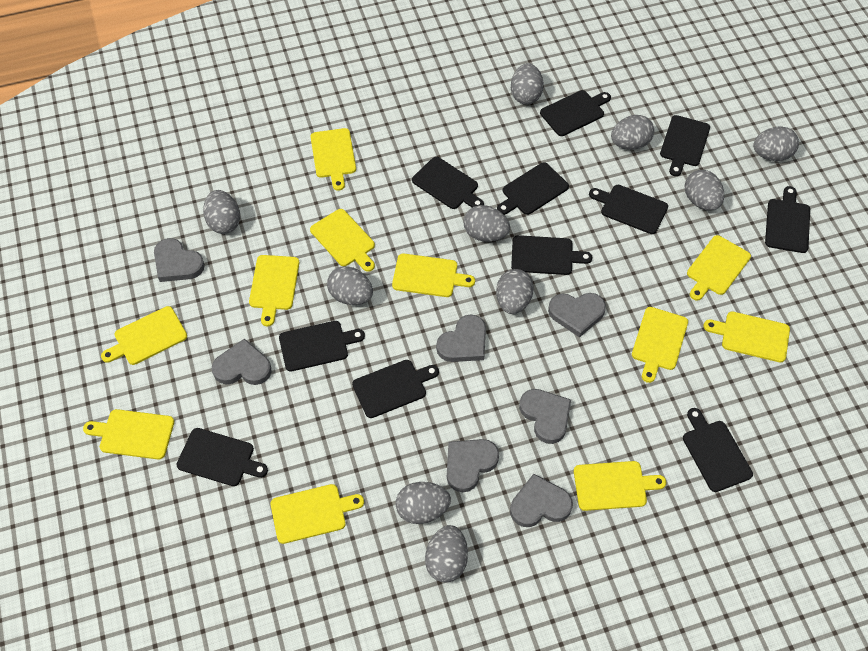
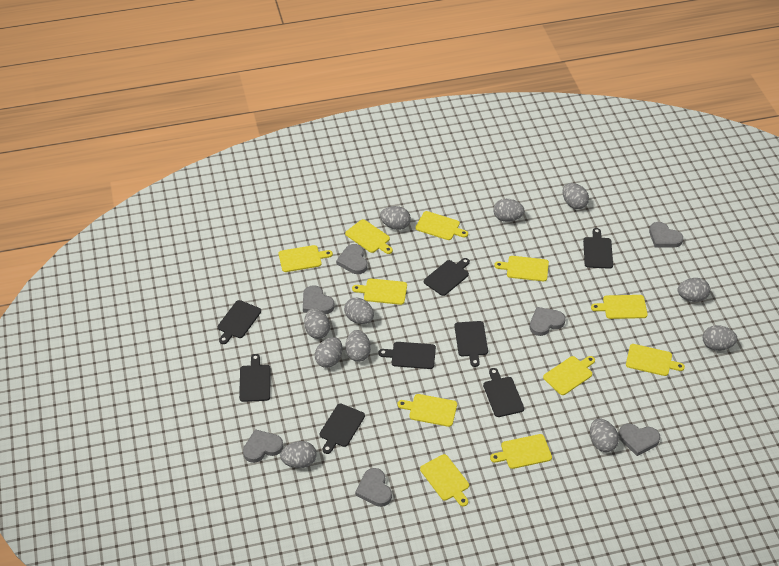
black cutting board: [176,428,268,486] [279,321,365,371] [352,360,439,418] [412,157,484,209] [497,162,569,215] [511,235,592,275] [540,90,611,136] [589,185,668,234] [660,115,710,176] [683,408,753,492] [765,186,810,253] = 11 -> [218,300,261,344] [239,354,271,402] [320,404,365,454] [378,342,436,369] [424,258,470,296] [454,321,488,367] [483,368,524,417] [583,228,613,269] = 8
grey egg: [203,190,240,234] [327,266,373,305] [396,482,451,524] [425,525,468,583] [463,205,510,242] [496,269,534,314] [511,63,544,105] [611,115,654,150] [685,170,724,210] [753,126,799,161] = 10 -> [280,441,316,468] [304,308,330,339] [315,337,342,368] [344,298,374,324] [345,330,371,362] [380,206,411,230] [493,199,524,222] [563,183,589,209] [590,419,619,452] [678,278,710,302] [703,325,737,351] = 11

